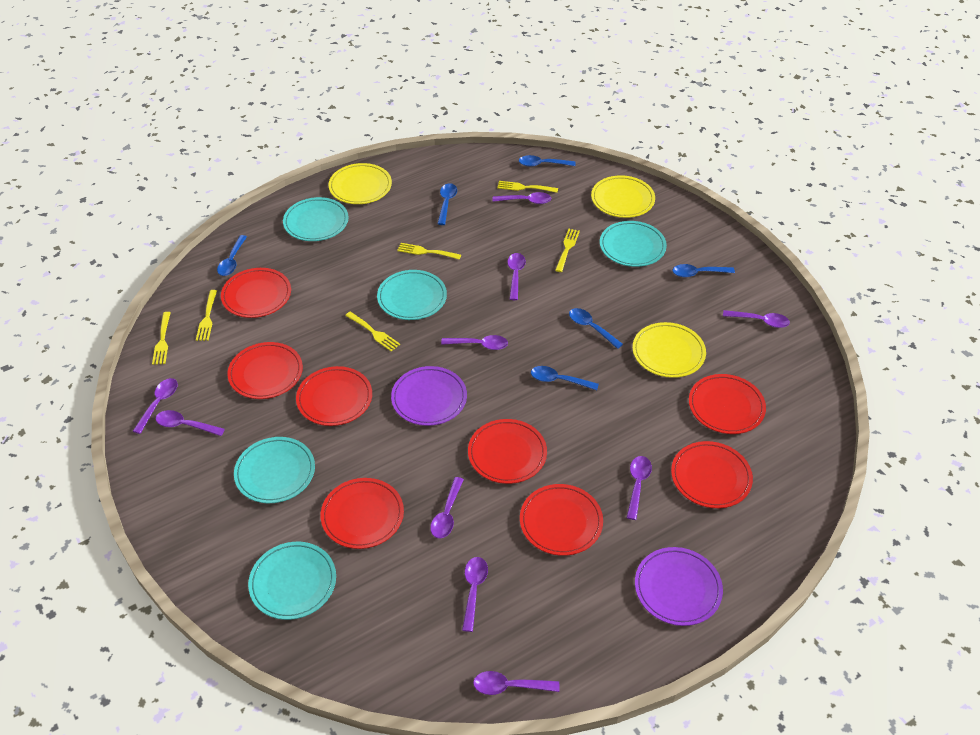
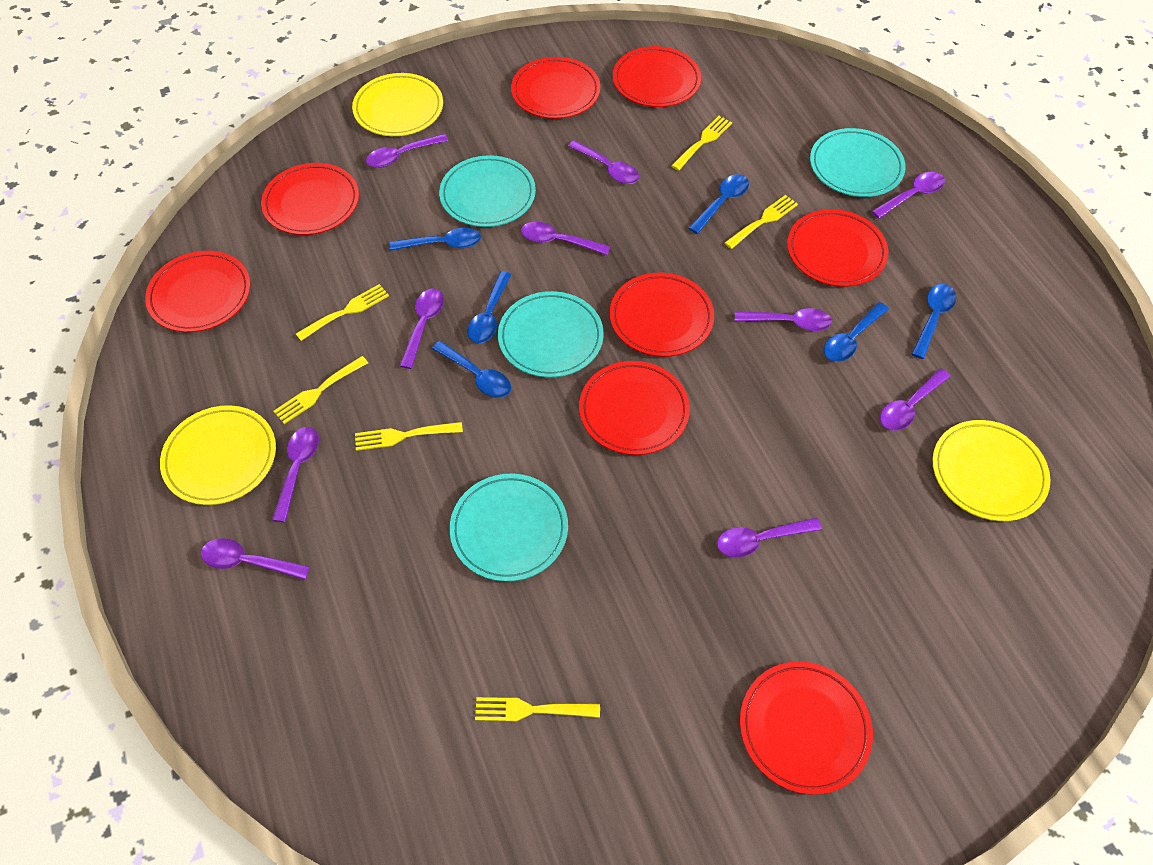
purple plate: [391,366,467,426] [635,547,723,626] = 2 -> none = 0
turquoise plate: [234,437,315,503] [248,542,336,620] [283,197,349,241] [377,270,447,320] [600,221,667,267] = 5 -> [439,155,536,227] [450,473,568,582] [498,291,604,378] [810,128,906,197] = 4

